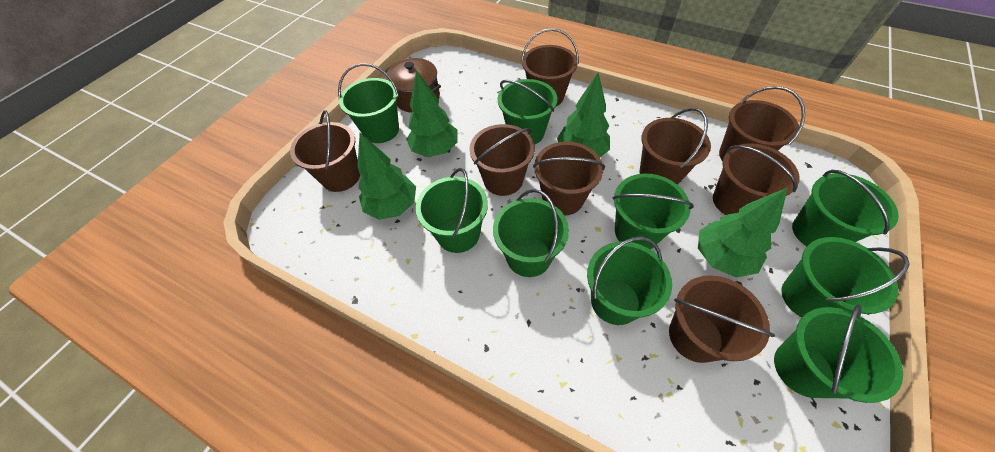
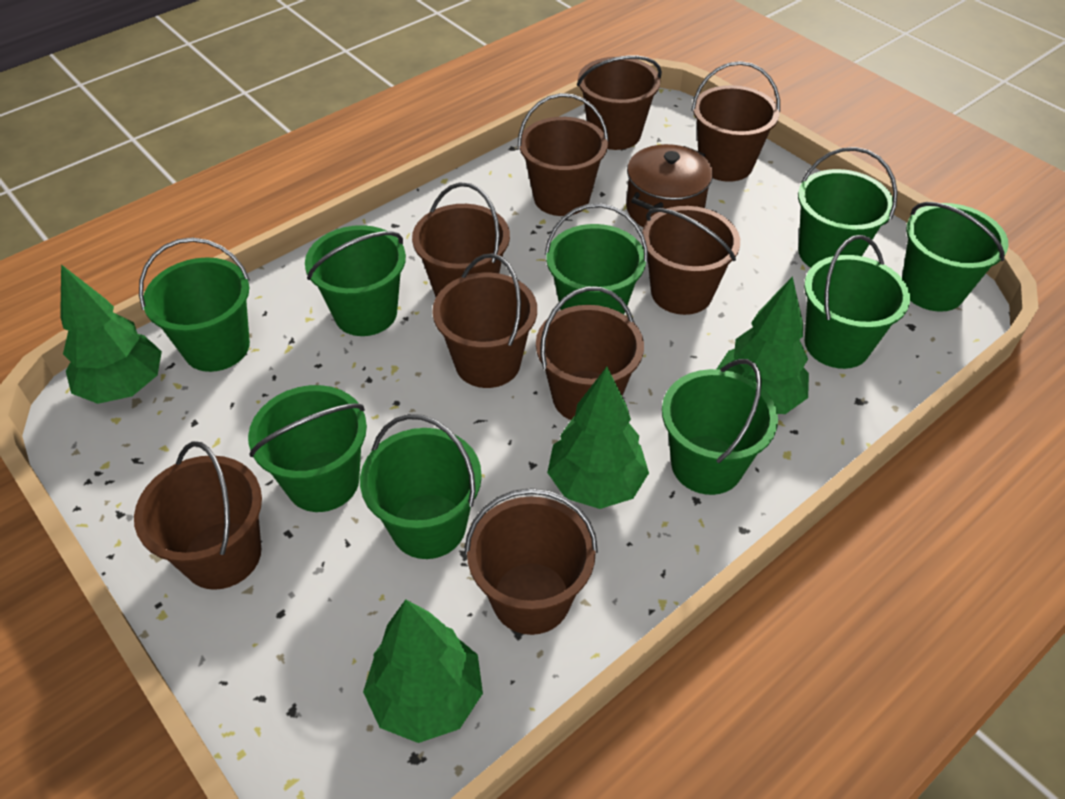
brown bucket: [290,110,360,192] [469,124,535,196] [521,28,579,106] [533,142,605,215] [640,108,711,185] [669,275,775,363] [713,143,800,215] [719,86,805,161] = 8 -> [134,441,262,590] [412,183,510,297] [432,253,537,388] [465,488,598,635] [518,93,609,216] [536,286,644,420] [577,56,662,150] [642,206,740,315] [691,61,780,182] = 9

